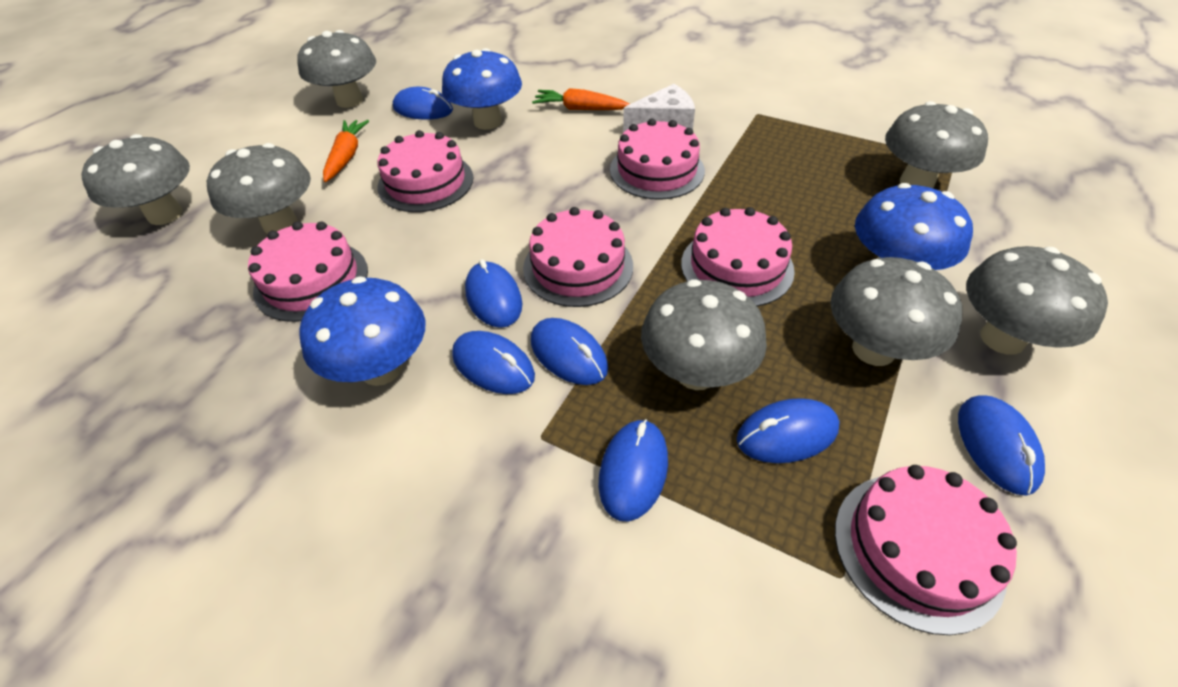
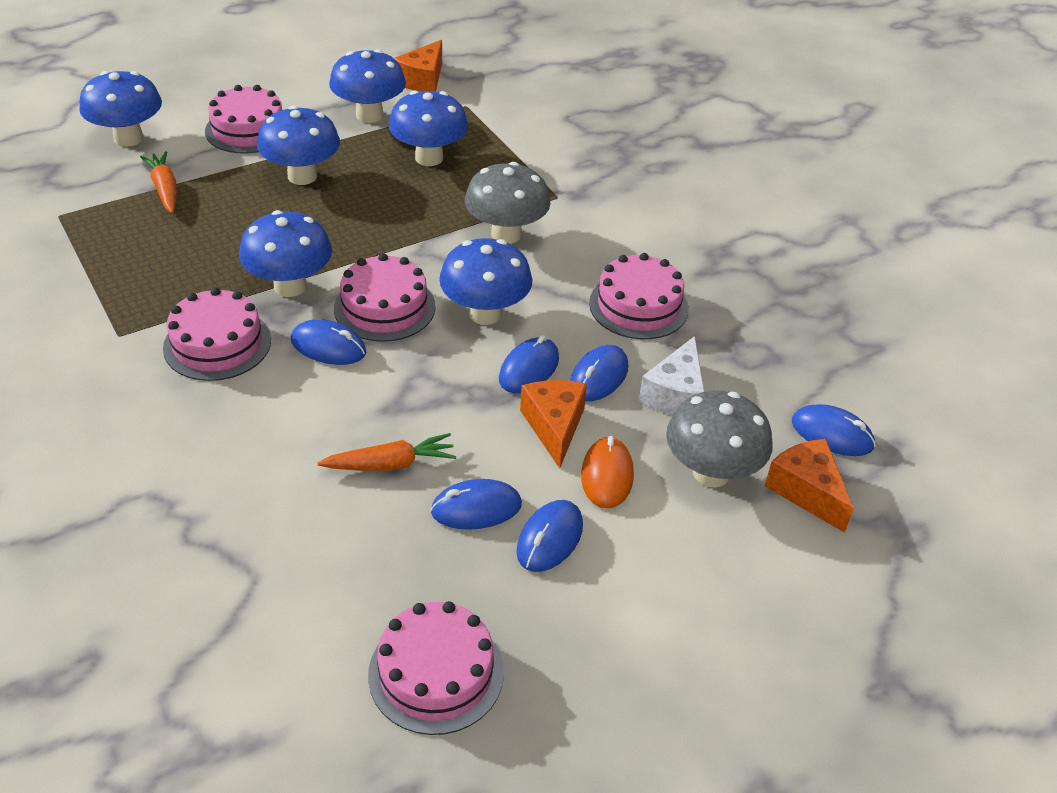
blue mouse: [393,87,453,120] [452,331,535,394] [465,259,522,328] [531,318,608,385] [599,419,668,521] [737,398,840,463] [958,395,1045,496] = 7 -> [291,319,366,365] [430,479,522,530] [499,335,559,393] [516,500,583,572] [570,345,628,401] [792,404,876,456] = 6
blue mushroom: [299,276,425,386] [442,48,522,130] [855,183,973,270] = 3 -> [79,71,162,147] [239,210,332,297] [257,106,340,185] [329,49,406,123] [389,90,468,166] [439,238,532,325] = 6
grey mushroom: [81,134,190,225] [207,143,311,234] [297,30,376,108] [641,279,767,390] [830,257,962,366] [885,101,988,188] [966,246,1108,355] = 7 -> [465,162,551,244] [666,390,773,488] = 2
orange cheese: none = 0 -> [394,40,442,92] [520,380,587,468] [765,439,854,533] = 3
orange mouse: none = 0 -> [581,436,634,509] = 1
pink cake: [248,221,368,322] [377,130,473,212] [523,207,633,307] [610,119,705,200] [681,207,795,307] [835,465,1017,635] = 6 -> [163,287,271,381] [205,85,282,154] [334,253,436,342] [368,601,504,735] [589,253,689,339] = 5

